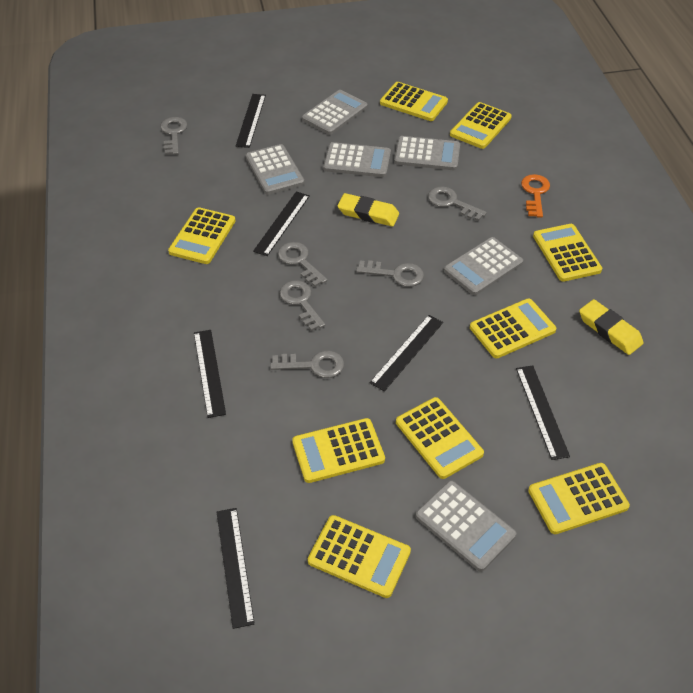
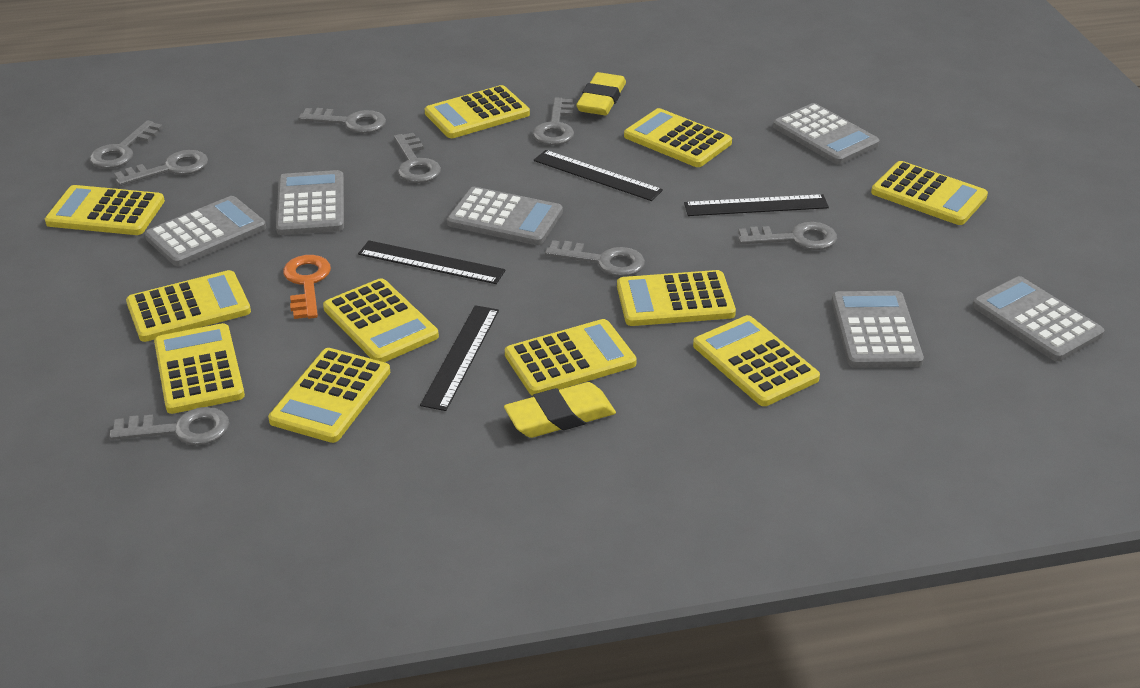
black ruler: [194,330,226,418] [217,508,255,629] [236,94,266,148] [253,192,310,256] [370,315,443,391] [516,365,570,460] = 6 -> [358,240,506,284] [420,305,499,411] [534,150,663,201] [684,194,829,216] = 4
grey key: [160,117,187,155] [270,351,344,378] [278,242,328,287] [279,280,325,331] [356,260,424,287] [428,186,487,221] = 6 -> [90,120,163,169] [109,407,229,445] [114,150,208,186] [299,108,386,133] [394,133,441,183] [533,98,574,145] [545,240,645,277] [738,222,837,250] = 8
yellow calculator: [168,207,236,264] [292,418,385,483] [308,515,411,598] [380,82,448,121] [396,397,484,479] [450,102,512,149] [470,298,556,358] [528,463,630,534] [533,224,602,282] = 9 -> [45,185,165,235] [126,270,251,342] [154,323,245,414] [268,348,390,443] [323,278,439,362] [425,85,530,138] [505,319,637,396] [617,270,736,326] [624,108,732,167] [693,315,820,406] [871,161,988,225] = 11

